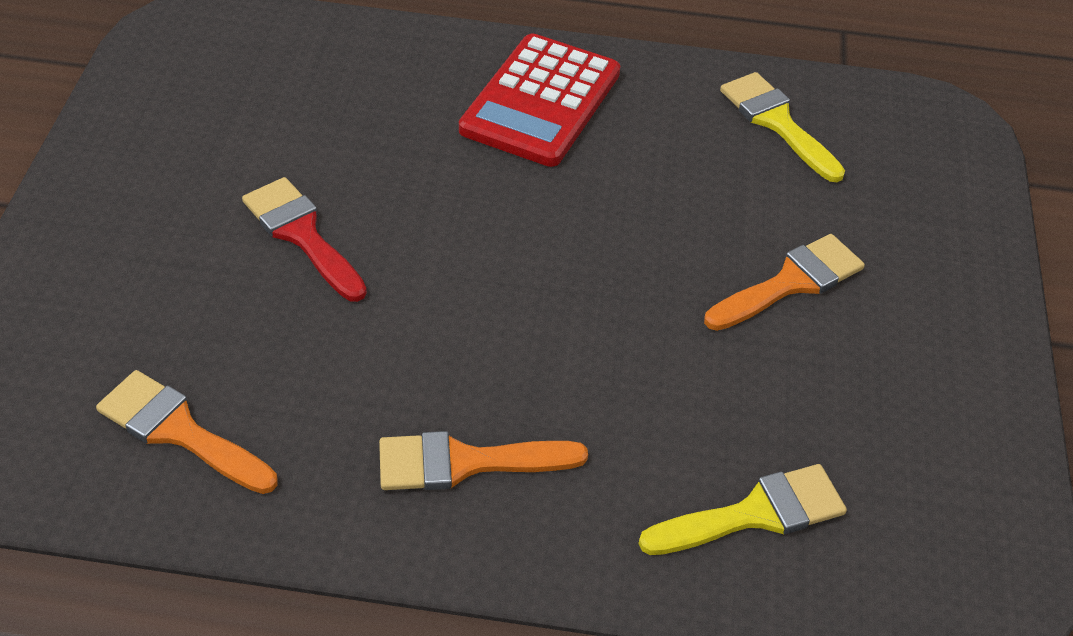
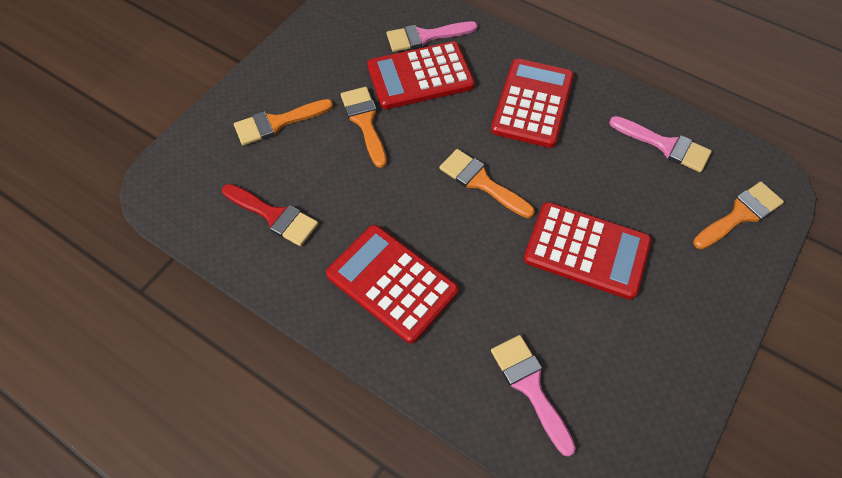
orange brush: [96,370,278,494] [379,431,588,490] [704,234,865,331] = 3 -> [234,99,333,145] [341,87,387,168] [439,149,535,218] [693,182,784,249] = 4
pink brush: none = 0 -> [387,21,478,52] [491,335,576,457] [609,116,712,172] = 3
red calculator: [459,34,621,167] = 1 -> [326,225,458,344] [367,41,475,109] [491,58,574,148] [524,202,651,300] = 4
yellow brush: [638,464,847,555] [720,72,845,182] = 2 -> none = 0

